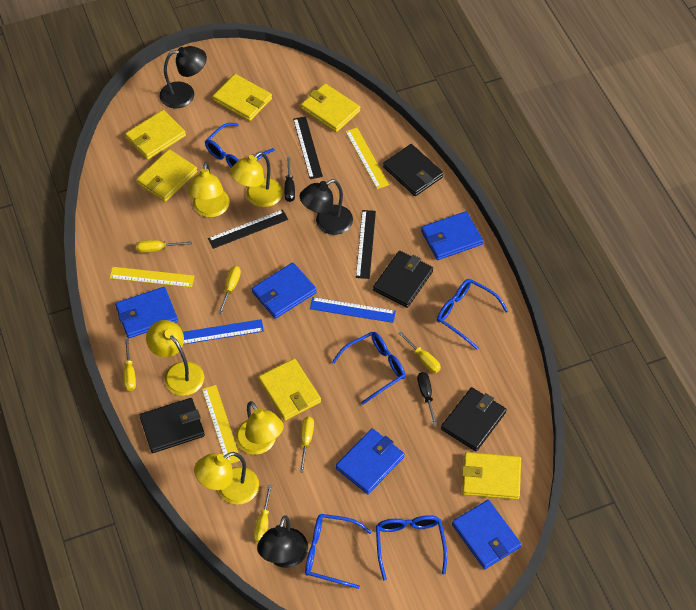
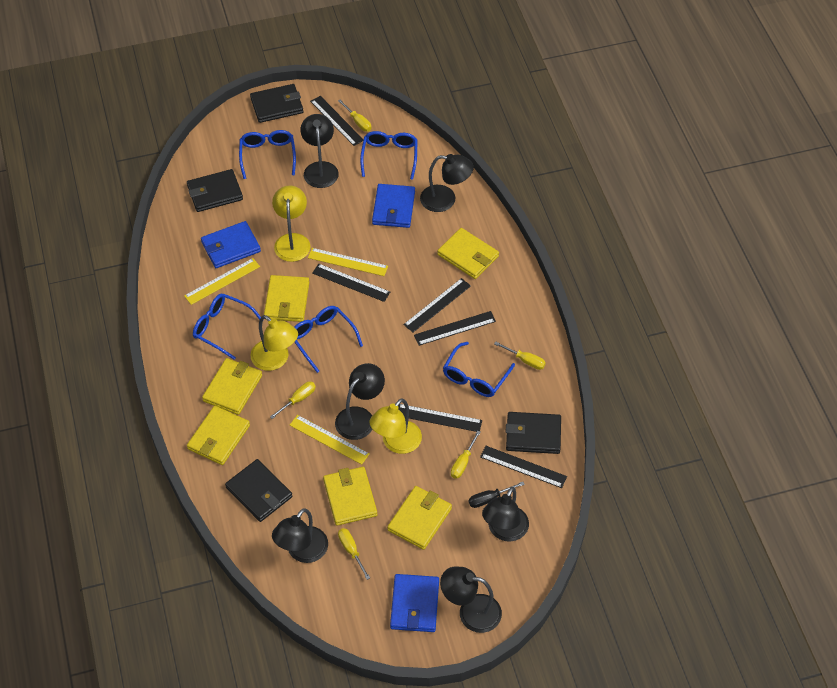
black lamp: [160,46,207,108] [257,515,308,568] [300,179,353,235] = 3 -> [272,508,328,563] [300,114,339,188] [335,363,385,440] [420,154,474,212] [440,567,502,633] [482,487,529,542] = 6
black ruler: [208,210,288,249] [293,116,323,179] [356,210,376,279] = 3 -> [310,96,364,146] [312,264,390,302] [398,404,482,432] [403,278,471,332] [414,311,496,346] [480,446,567,488] = 6
black screwdriver: [284,157,295,202] [417,372,437,425] = 2 -> [469,482,525,508] = 1
blue ruler: [183,319,264,345] [310,297,396,323] = 2 -> none = 0
blue wallet: [115,287,178,338] [252,263,317,319] [336,428,404,494] [421,211,483,260] [452,500,521,569] = 5 -> [201,221,261,268] [372,184,415,228] [390,574,439,632] = 3
yellow lamp: [146,320,204,396] [188,162,230,217] [194,452,259,505] [230,152,283,207] [235,401,284,455] = 5 -> [250,315,298,371] [272,185,310,262] [369,398,422,454] = 3
yellow screwdriver: [123,339,136,391] [136,240,192,253] [219,266,241,314] [254,485,272,543] [300,417,314,472] [398,331,441,373] = 6 -> [270,382,316,419] [338,99,371,132] [338,528,370,580] [451,431,481,479] [494,341,546,370] = 5

